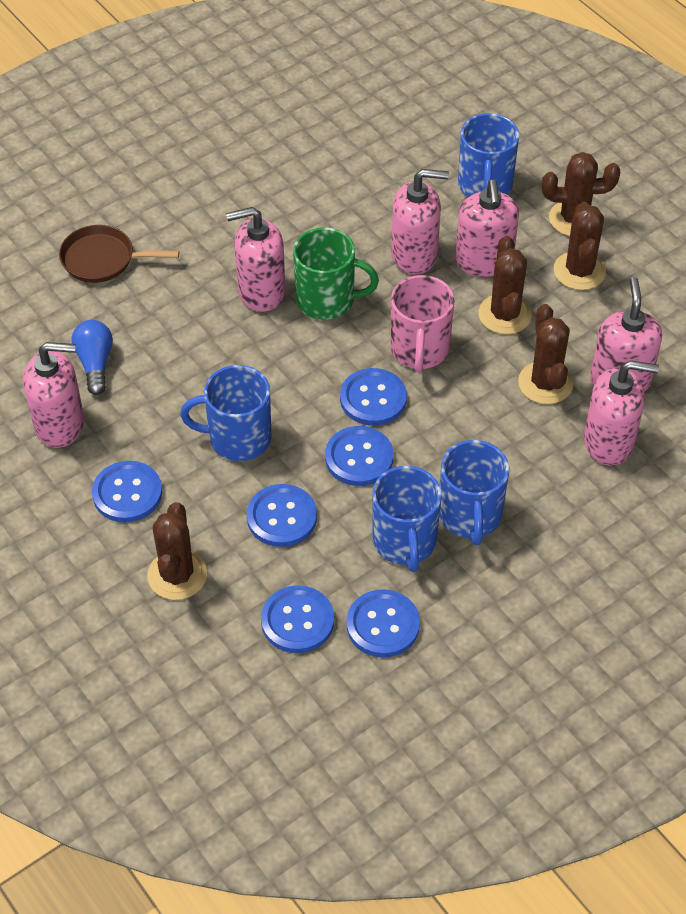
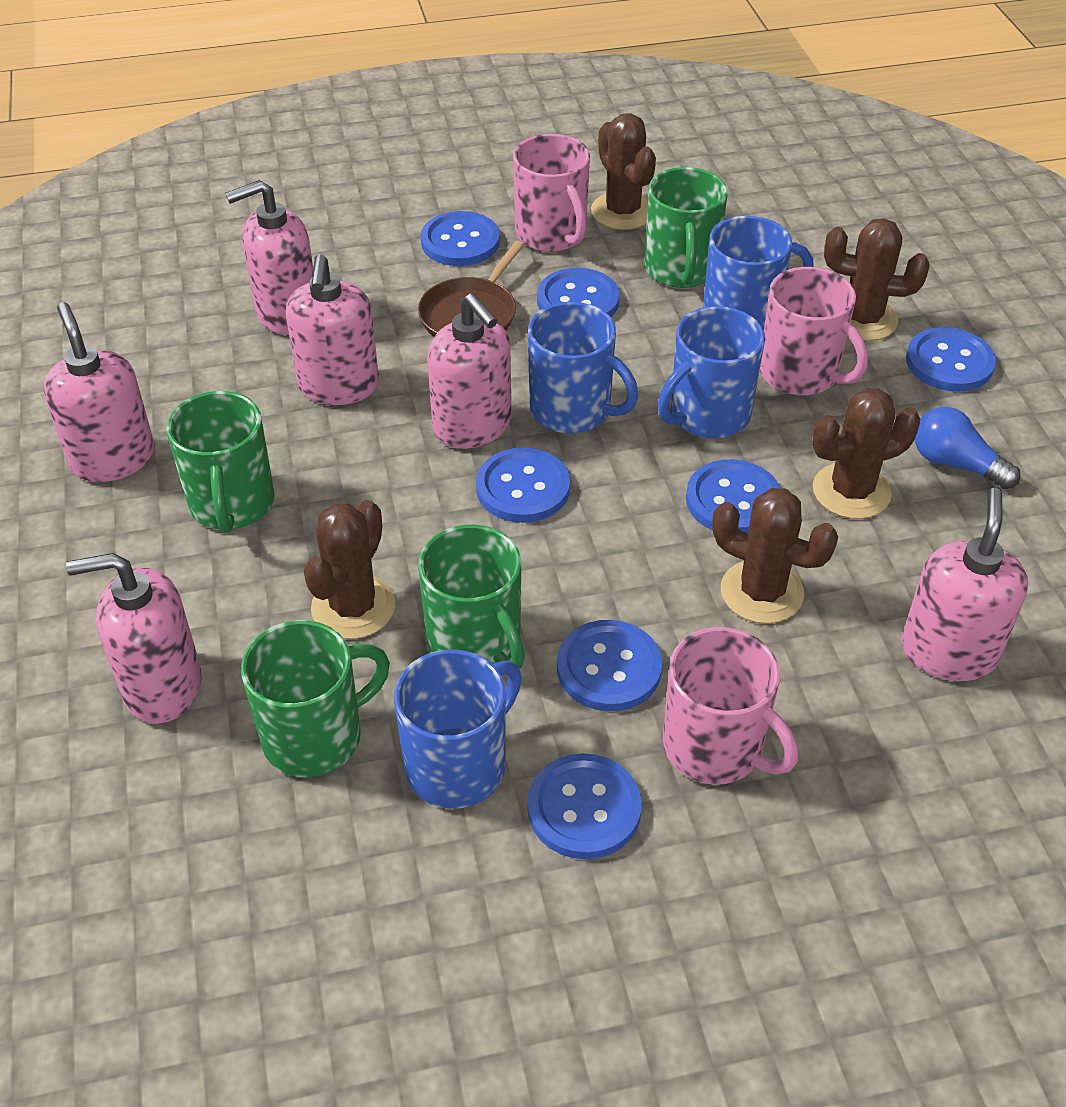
blue button: [92,461,162,523] [247,484,317,547] [261,585,334,653] [325,426,394,486] [340,368,407,426] [347,589,420,657] = 6 -> [421,211,500,266] [476,447,570,523] [528,753,642,859] [537,268,620,317] [557,620,662,711] [686,459,781,534] [906,327,996,392] = 7
green mug: [293,227,379,320] = 1 -> [166,391,275,533] [241,620,390,777] [418,525,525,669] [645,167,728,288] = 4
pink mug: [391,275,455,373] = 1 -> [513,134,590,252] [663,627,798,785] [760,267,868,396] = 3

